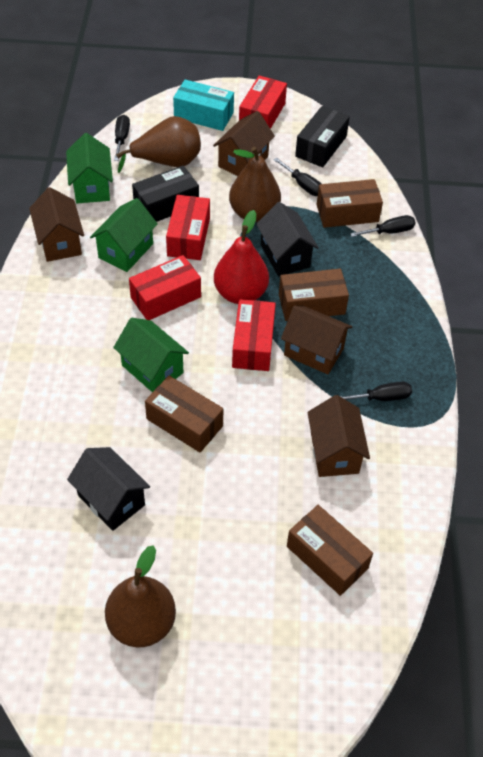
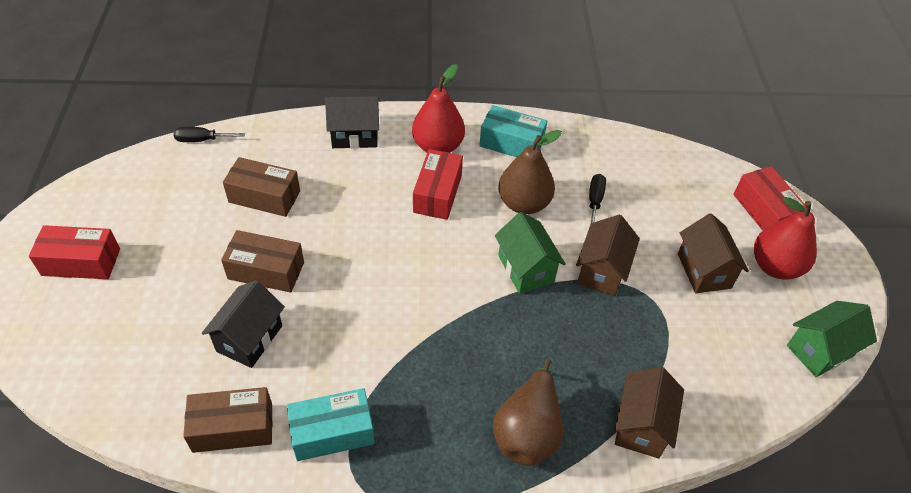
black box: [132,166,199,222] [295,106,350,167] = 2 -> none = 0
black screwdriver: [114,115,130,161] [274,158,322,196] [340,381,412,401] [350,215,415,237] = 4 -> [174,127,245,142] [589,174,606,228] = 2
brown box: [145,376,223,452] [279,269,349,321] [287,505,373,596] [317,179,383,228] = 4 -> [183,387,272,453] [221,230,304,293] [223,157,300,217] = 3
brown house: [29,187,84,262] [213,111,275,176] [281,305,352,374] [307,395,370,477] = 4 -> [576,215,640,296] [615,367,684,458] [678,213,749,293] = 3
brown pear: [105,545,176,647] [116,116,201,173] [229,147,281,222] = 3 -> [493,359,563,466] [498,130,562,214] = 2
green house: [66,133,113,203] [90,198,158,272] [113,318,189,393] = 3 -> [495,212,566,294] [787,301,877,377] = 2
red box: [129,255,201,320] [166,195,210,260] [232,299,276,371] [239,75,287,129] = 4 -> [29,225,120,279] [413,149,463,220] [733,166,806,231] = 3
red pear: [214,210,269,304] = 1 -> [412,64,465,153] [754,197,817,280] = 2
turquoise box: [173,80,234,131] = 1 -> [287,388,374,461] [479,105,547,157] = 2

